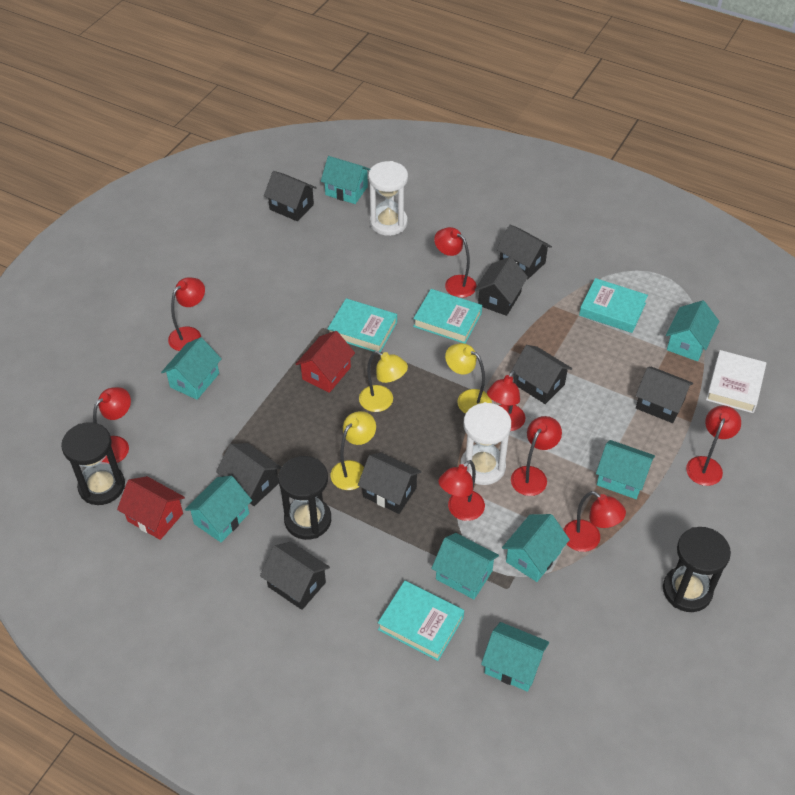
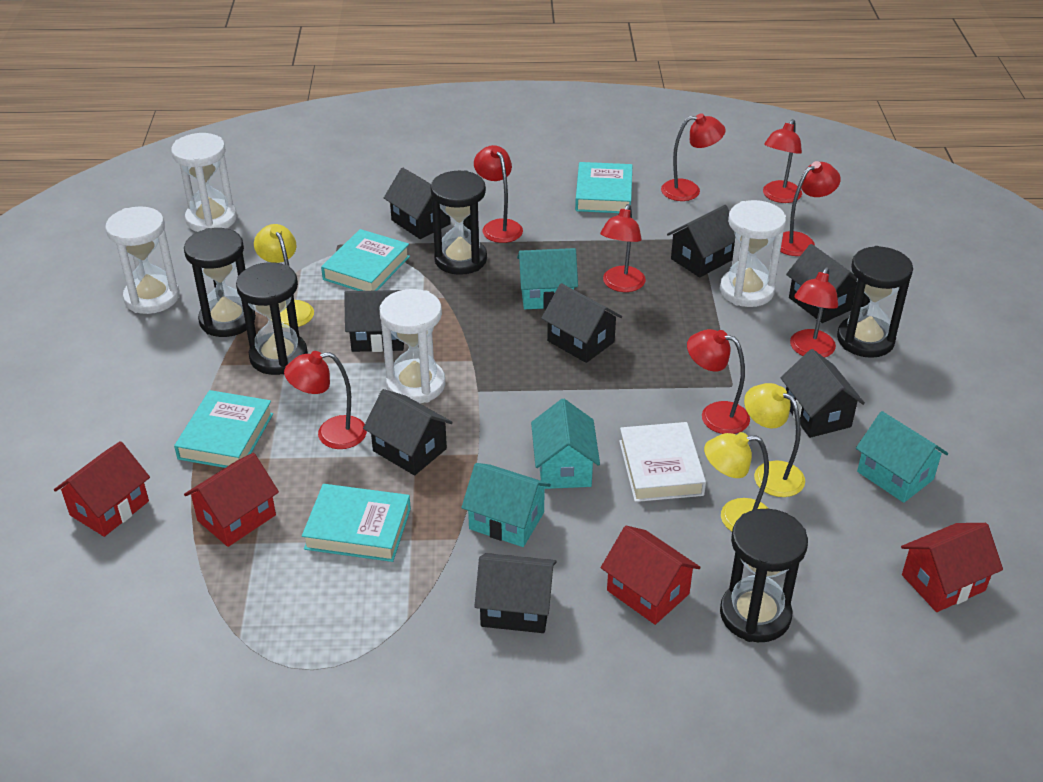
black hourglass: [61,422,125,505] [278,456,331,540] [663,527,731,612] = 3 -> [184,228,256,337] [236,262,308,375] [430,170,487,275] [720,509,808,642] [837,246,913,358] = 5
red house: [117,476,185,540] [296,331,355,393] = 2 -> [54,441,150,537] [184,453,279,547] [601,526,701,625] [901,523,1003,612] = 4
turquoise house: [161,337,222,400] [185,476,252,542] [321,156,370,204] [431,533,499,600] [481,622,549,692] [502,514,570,582] [596,440,655,499] [666,300,719,361] = 8 -> [461,463,551,547] [517,248,578,309] [531,399,600,489] [856,411,948,503] = 4
white hourglass: [368,161,408,236] [460,402,511,485] = 2 -> [105,206,180,314] [171,133,237,232] [380,289,445,403] [720,200,786,307] = 4

